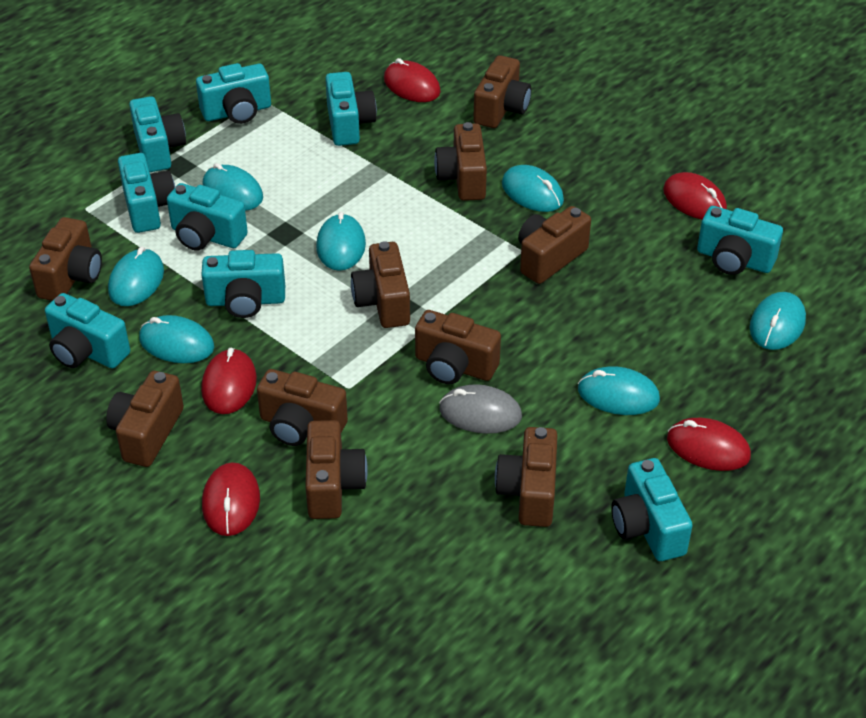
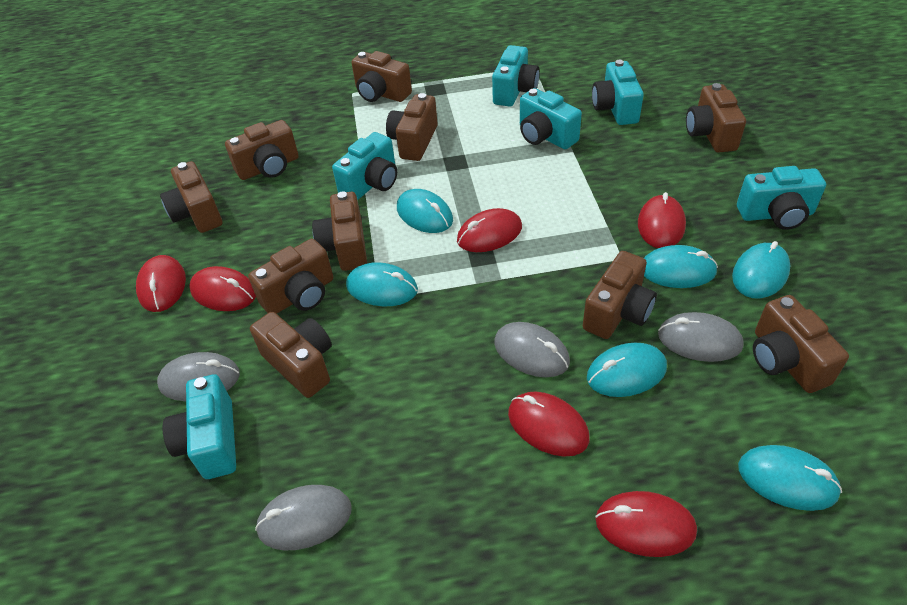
grey mouse: [439,384,522,434] = 1 -> [157,352,240,402] [255,485,351,550] [494,322,570,377] [658,312,744,362] = 4
red mouse: [201,348,257,414] [202,462,260,536] [384,58,441,102] [663,172,727,220] [667,418,751,471] = 5 -> [136,255,186,312] [189,266,256,311] [457,208,522,252] [508,392,590,457] [595,491,697,557] [638,192,686,248] = 6
turquoise camera: [45,293,130,369] [118,153,175,233] [129,96,186,172] [167,183,248,251] [196,63,271,124] [201,250,285,318] [325,72,377,146] [611,458,693,561] [697,206,783,275] = 9 -> [162,374,236,479] [332,132,397,200] [492,45,540,107] [520,88,582,149] [592,60,644,125] [737,166,826,230] = 6
turquoise mouse: [108,247,164,306] [139,315,214,363] [203,163,263,211] [316,212,366,271] [502,165,564,212] [578,366,660,415] [750,292,806,350] = 7 -> [346,262,418,306] [397,189,453,233] [587,343,667,397] [644,245,718,288] [732,241,790,298] [738,445,842,511] = 6

